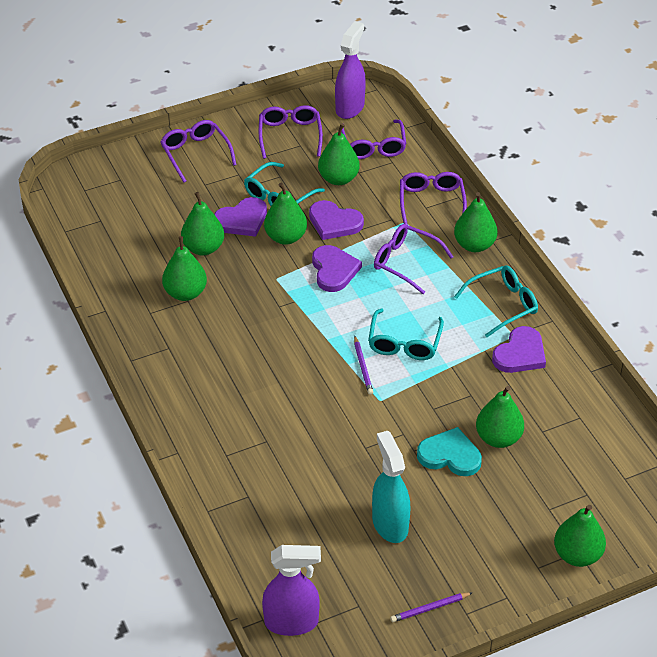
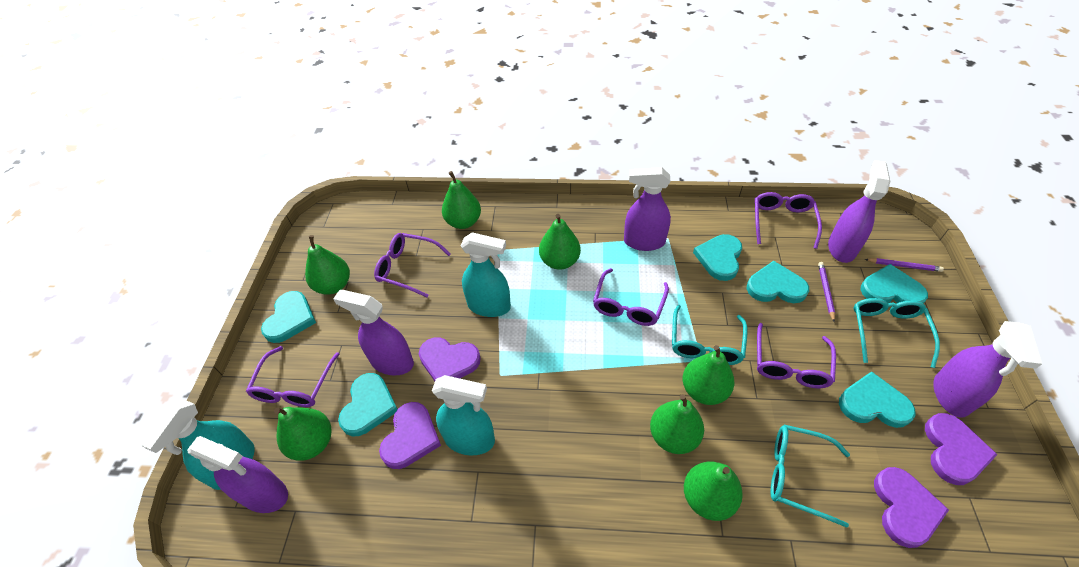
purple spray bottle: [262,545,321,636] [335,21,366,119] = 2 -> [187,436,288,513] [333,290,414,375] [624,167,671,251] [828,160,890,263] [933,321,1042,418] = 5
turquoise heart: [417,427,482,476] = 1 -> [261,291,316,343] [338,373,398,436] [693,234,742,281] [747,261,809,303] [839,371,915,428] [860,264,928,304] = 6
turquoise spray bottle: [372,431,410,543] = 1 -> [140,400,255,490] [432,375,495,455] [461,232,511,317] = 3

